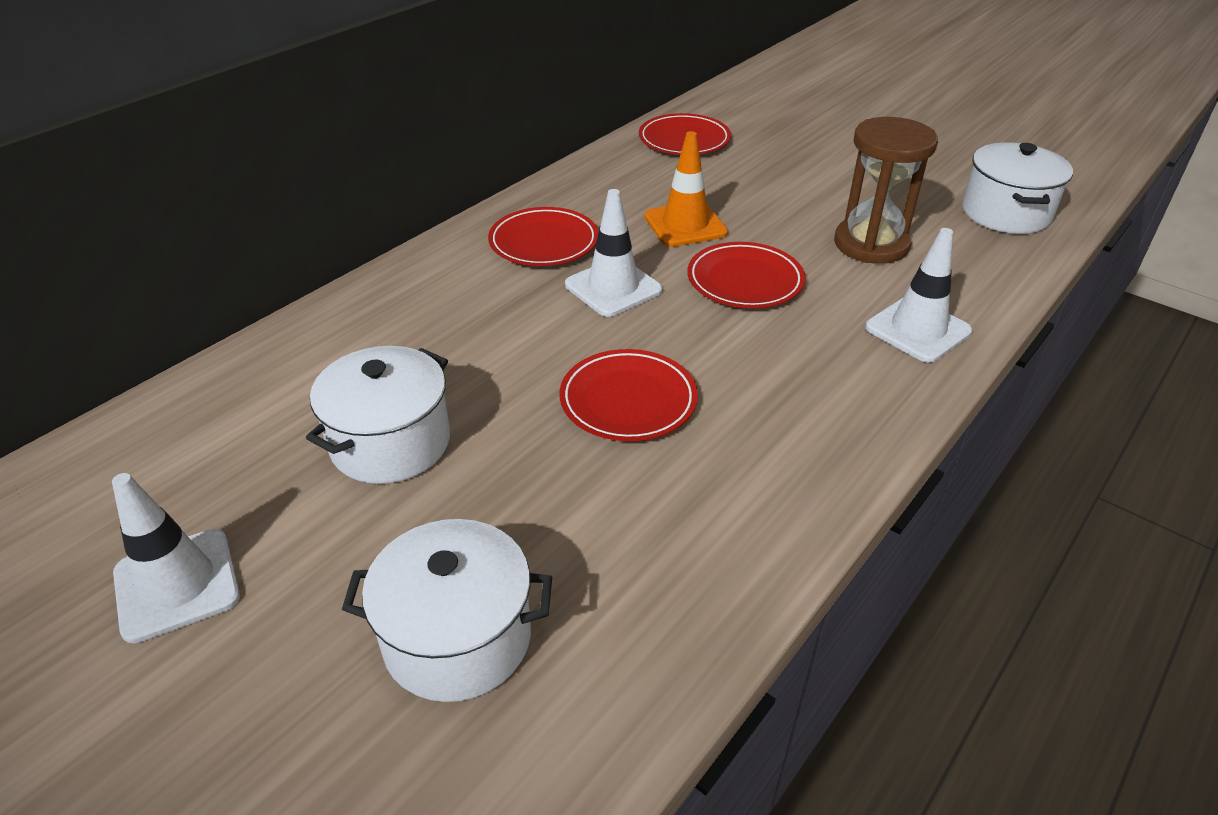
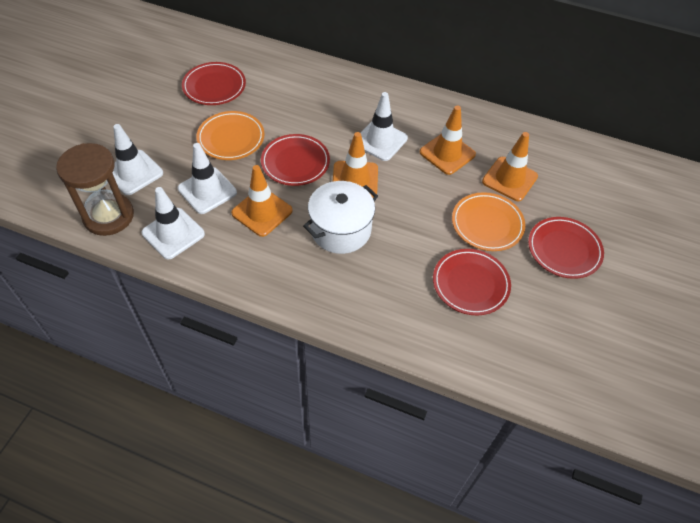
orange plate: none = 0 -> [196,111,265,160] [452,192,525,251] = 2
orange traffic cone: [644,131,728,247] = 1 -> [231,165,293,237] [332,132,378,198] [420,106,476,175] [482,132,538,201] = 4
white pot: [306,346,450,484] [342,519,552,702] [962,142,1073,234] = 3 -> [303,181,378,254] = 1
white traffic cone: [112,473,240,643] [565,189,662,317] [865,228,972,363] = 3 -> [112,124,163,195] [141,187,205,260] [178,143,237,214] [360,92,408,161] = 4

